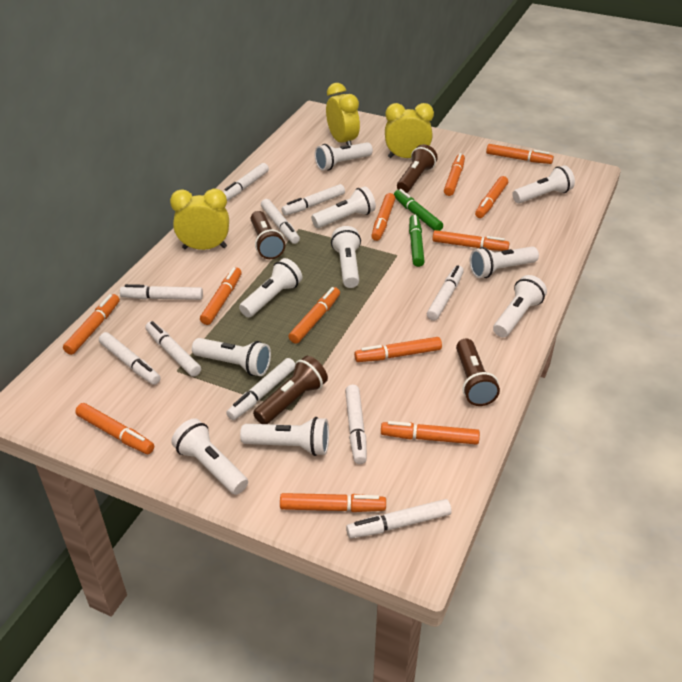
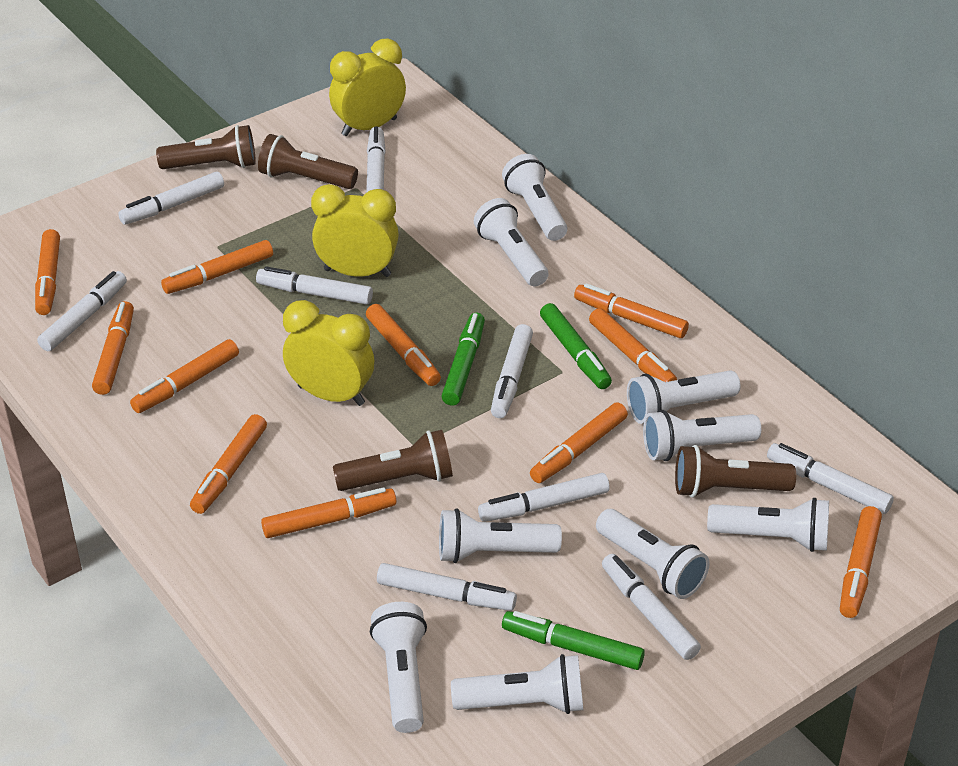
green marker: [394,189,443,231] [409,215,425,267] = 2 -> [442,313,485,405] [502,611,645,670] [540,303,612,389] = 3
orange marker: [63,294,120,355] [75,403,154,454] [200,267,242,325] [280,493,386,512] [288,287,340,344] [354,337,442,362] [371,193,395,241] [381,421,480,445] [432,230,510,251] [444,153,465,196] [475,176,508,218] [486,144,554,164] = 12 -> [35,229,60,315] [92,301,134,395] [130,339,239,413] [161,240,273,294] [190,414,267,514] [261,487,397,538] [366,304,441,386] [530,402,628,483] [574,283,689,338] [589,308,677,382] [840,506,882,618] = 11
white flashlight: [171,418,248,495] [192,338,271,376] [239,258,302,317] [240,417,329,456] [311,186,376,228] [315,142,373,171] [331,226,361,288] [470,247,539,278] [493,275,547,337] [512,165,575,203] = 10 -> [370,602,427,733] [439,508,562,563] [451,654,583,714] [474,198,548,286] [502,154,567,241] [596,509,710,599] [627,370,741,424] [643,410,761,461] [707,498,829,552] = 9
white marker: [99,332,161,385] [120,284,203,300] [145,321,201,377] [223,163,269,201] [226,358,295,420] [261,199,300,244] [281,184,345,216] [345,385,367,464] [346,499,452,539] [427,265,464,321] = 10 -> [37,271,127,351] [118,172,224,225] [256,266,373,305] [366,126,386,193] [377,563,517,611] [478,473,610,522] [491,324,533,418] [602,554,701,660] [767,443,894,514] = 9

